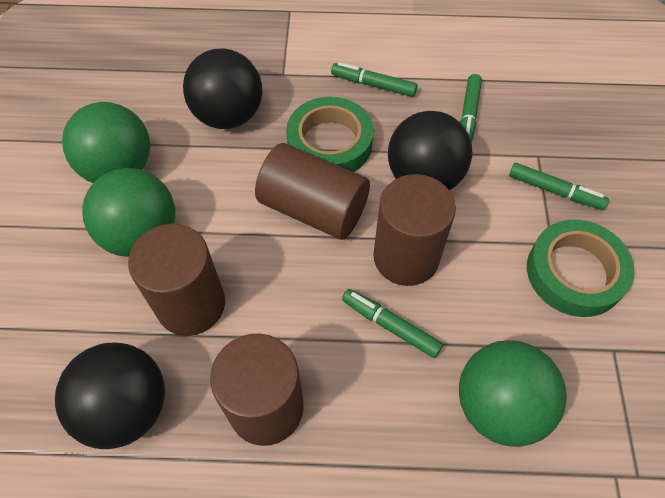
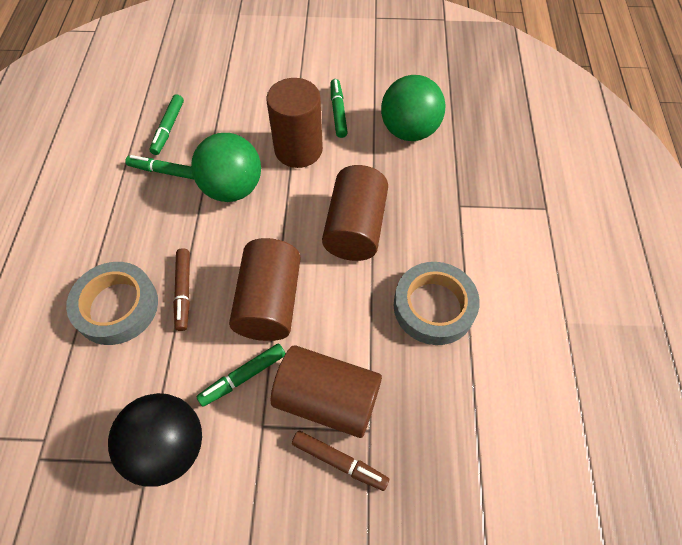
black ball: [55,343,165,449] [183,48,262,129] [388,111,472,190] = 3 -> [108,393,202,487] = 1
brown marker: none = 0 -> [173,248,190,331] [292,431,389,491] = 2
green ball: [62,102,150,183] [82,168,175,257] [459,340,567,447] = 3 -> [191,133,261,202] [381,75,446,141] = 2
green tape: [286,97,374,172] [527,220,634,317] = 2 -> none = 0
grey tape: none = 0 -> [66,262,158,345] [394,262,480,345] = 2

